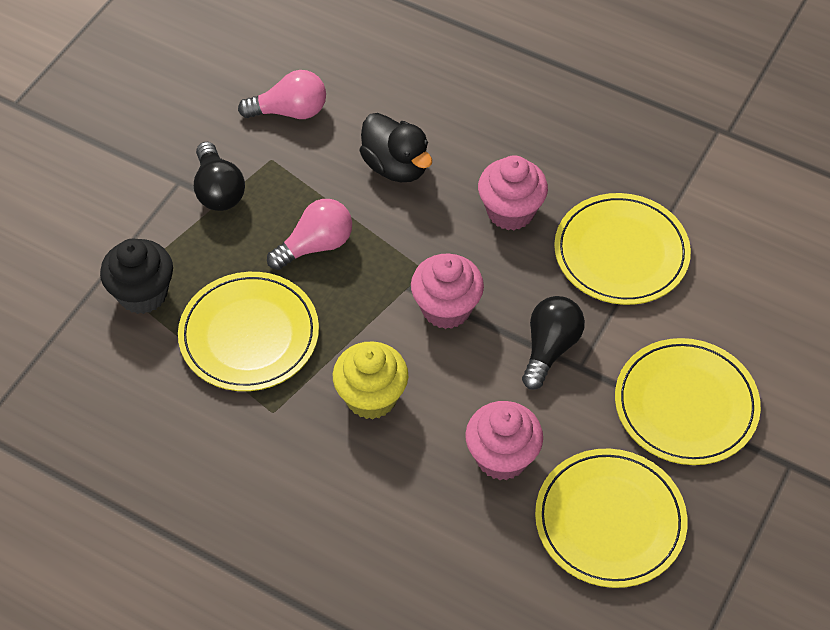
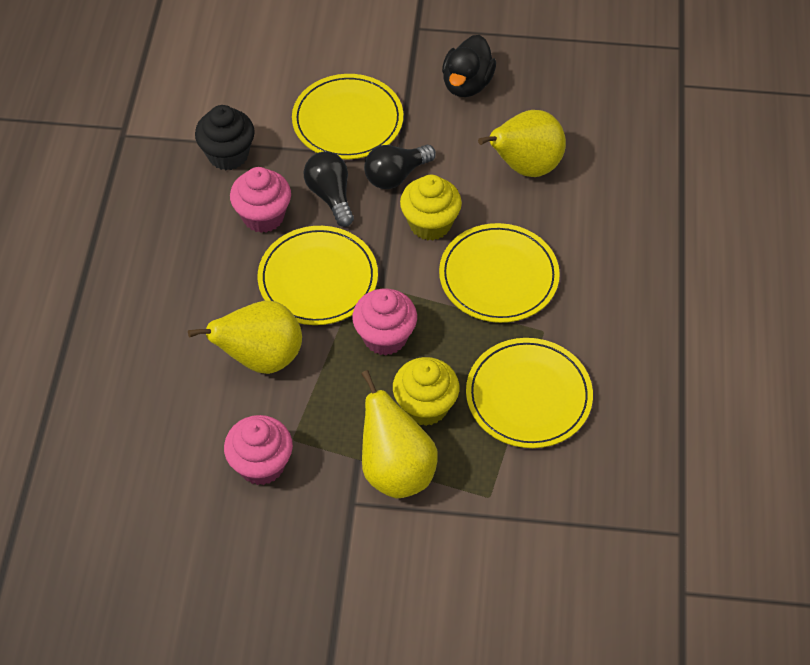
pink light bulb: [238,70,326,119] [267,199,352,270] = 2 -> none = 0
yellow cupcake: [333,341,408,419] = 1 -> [393,357,459,426] [400,175,462,240] = 2
yellow pear: none = 0 -> [188,301,302,374] [361,370,438,498] [478,110,566,177] = 3

